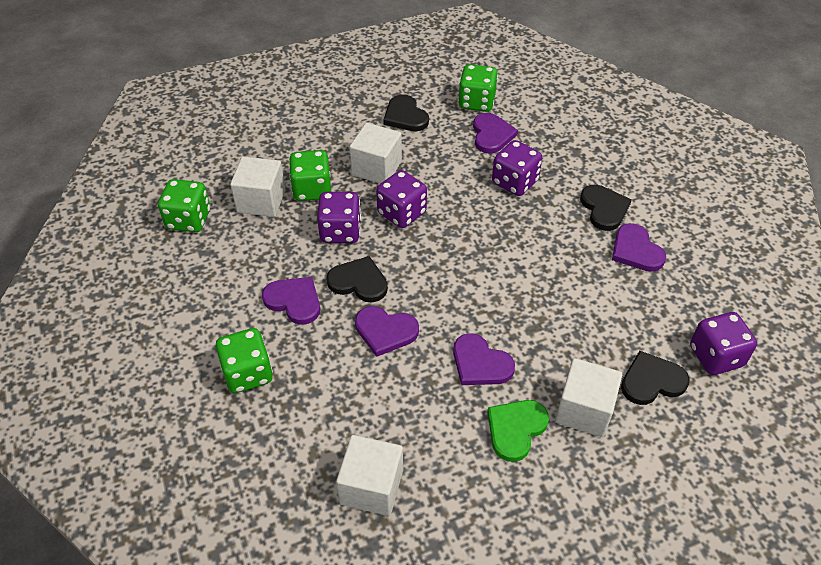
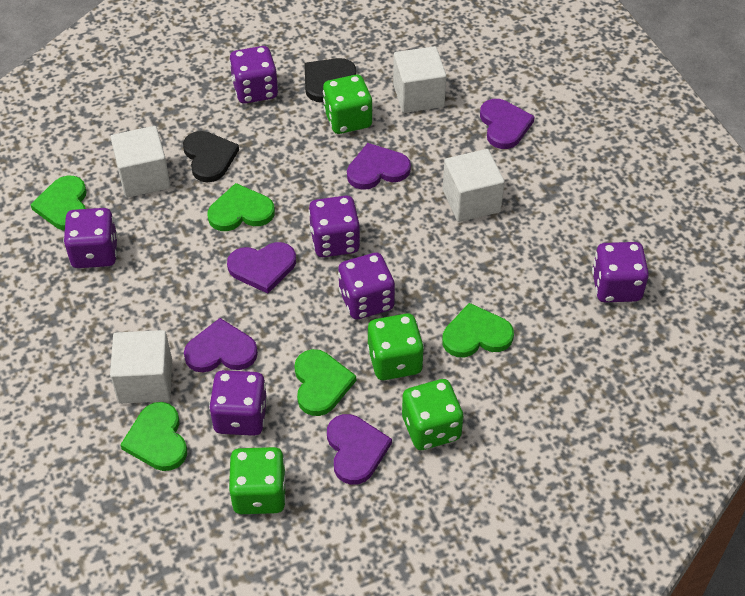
black heart: [327,256,388,302] [383,94,429,131] [580,185,632,231] [621,351,690,405] = 4 -> [183,131,239,182] [305,58,356,102] = 2
green heart: [487,400,549,462] = 1 -> [30,176,87,231] [120,402,187,471] [207,183,275,231] [294,349,356,416] [442,303,514,357] = 5
purple dice: [317,192,361,243] [376,170,427,228] [492,140,542,196] [690,312,757,375] = 4 -> [63,208,118,268] [209,370,267,436] [229,46,278,104] [309,196,360,257] [338,253,395,319] [592,242,649,302] = 6

